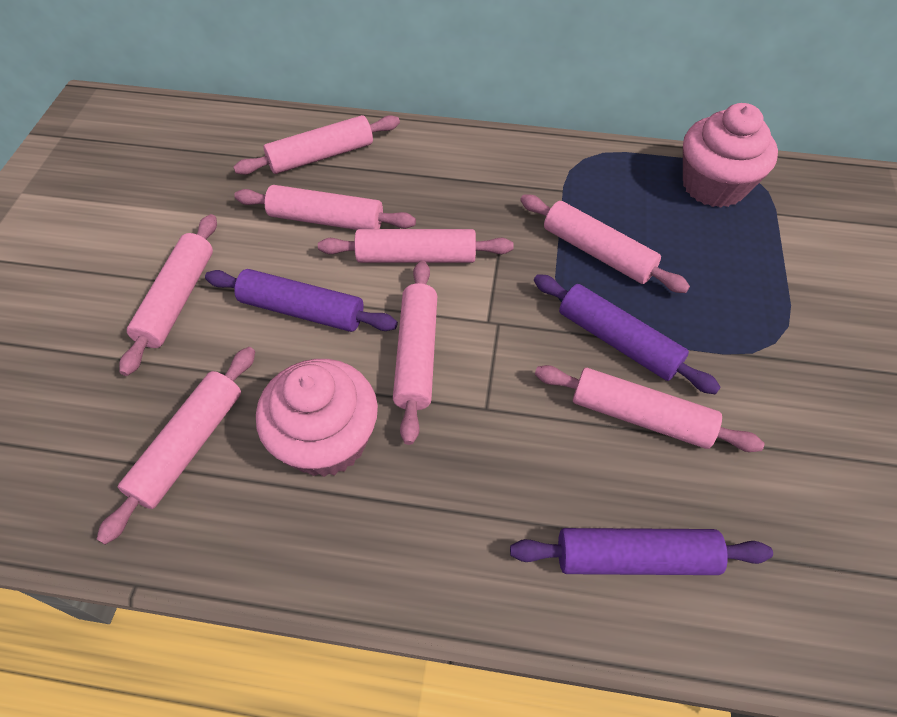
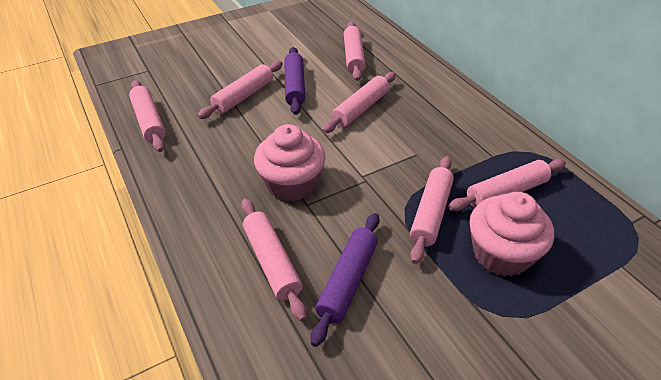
pink rolling pin: [97,347,255,545] [119,214,217,376] [234,115,400,175] [234,185,416,230] [318,229,514,263] [393,260,437,445] [520,195,690,293] [535,365,765,452] = 8 -> [129,80,166,152] [197,61,283,119] [241,199,307,321] [322,72,396,133] [344,22,366,81] [410,156,454,264] [448,159,566,211] = 7
purple rolling pin: [205,269,398,332] [510,528,773,575] [534,274,721,394] = 3 -> [285,47,305,115] [310,213,380,347] = 2

